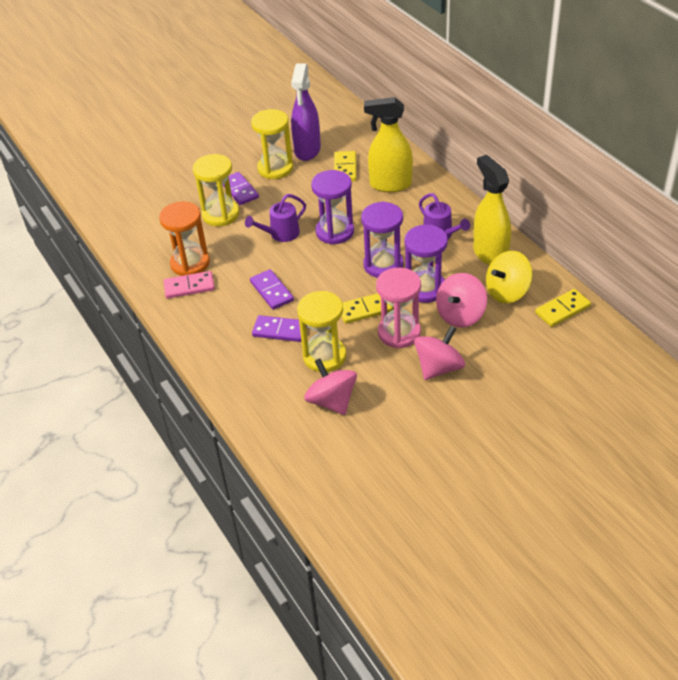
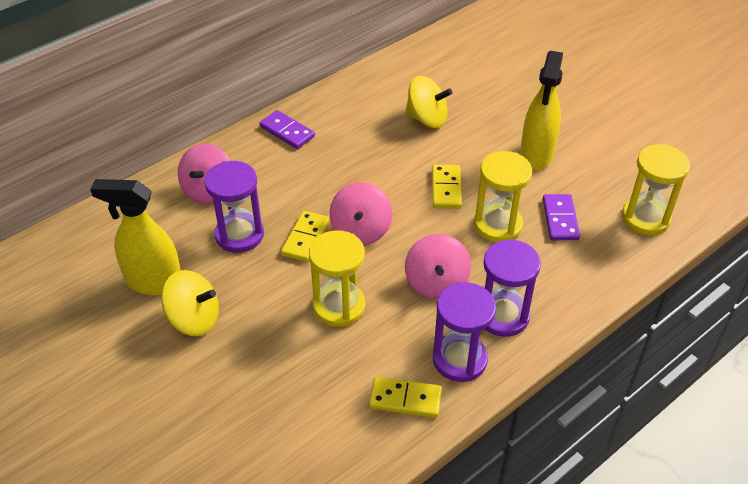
orange hourglass: [159,201,210,276] = 1 -> none = 0
pink domino: [163,271,215,299] = 1 -> none = 0
pink hourglass: [376,268,421,348] = 1 -> none = 0
purple domino: [223,172,259,205] [250,269,294,310] [252,315,307,342] = 3 -> [259,110,315,149] [543,194,580,240] = 2
purple spray bottle: [291,63,321,161] = 1 -> none = 0
purple watering can: [245,194,306,242] [419,193,470,239] = 2 -> none = 0
yellow spinning top: [486,251,533,304] = 1 -> [161,270,219,336] [405,76,453,128] = 2

